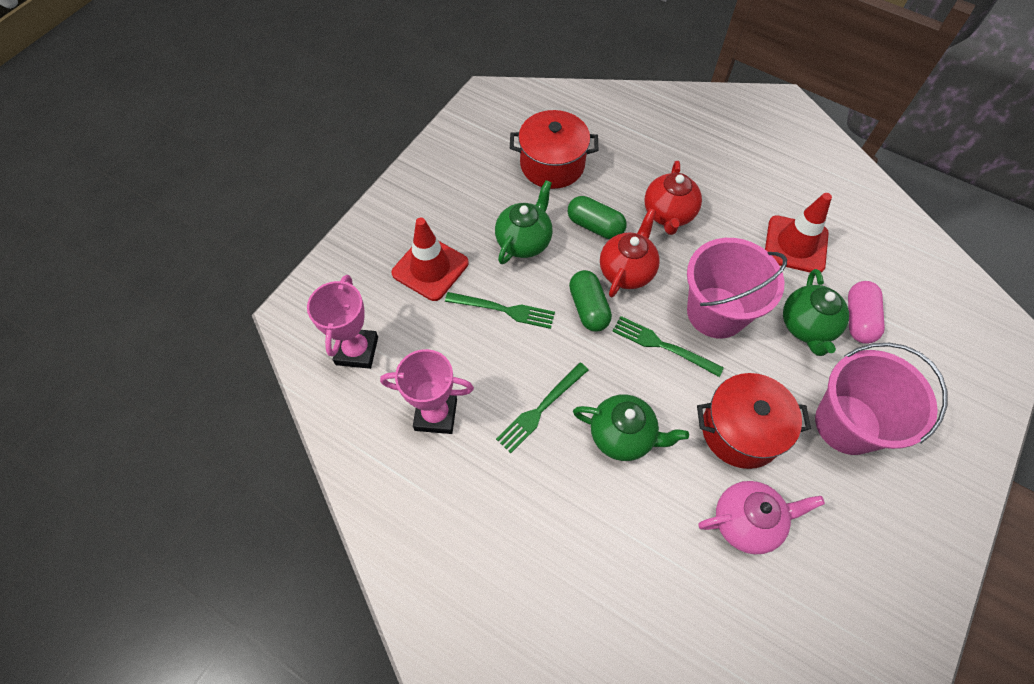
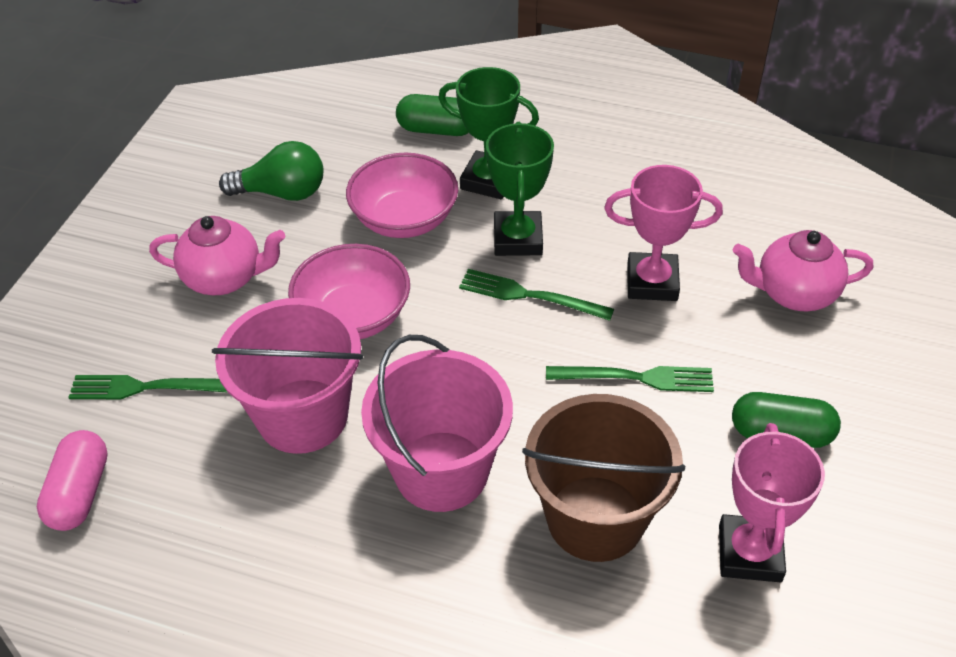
brown bucket: none = 0 -> [522,394,685,562] = 1
green light bulb: none = 0 -> [219,141,323,201] = 1
green teapot: [495,180,553,264] [573,394,689,461] [783,269,849,356] = 3 -> none = 0
green trophy: none = 0 -> [438,67,539,199] [486,122,554,256] = 2
pink bowl: none = 0 -> [288,244,410,339] [346,153,458,238] = 2
pink teapot: [698,481,825,554] = 1 -> [149,216,285,295] [733,230,873,311] = 2
red pot: [510,110,598,189] [697,373,811,469] = 2 -> none = 0
red teapot: [600,209,660,297] [644,161,702,235] = 2 -> none = 0
red traffic cone: [392,218,469,301] [765,193,832,273] = 2 -> none = 0

